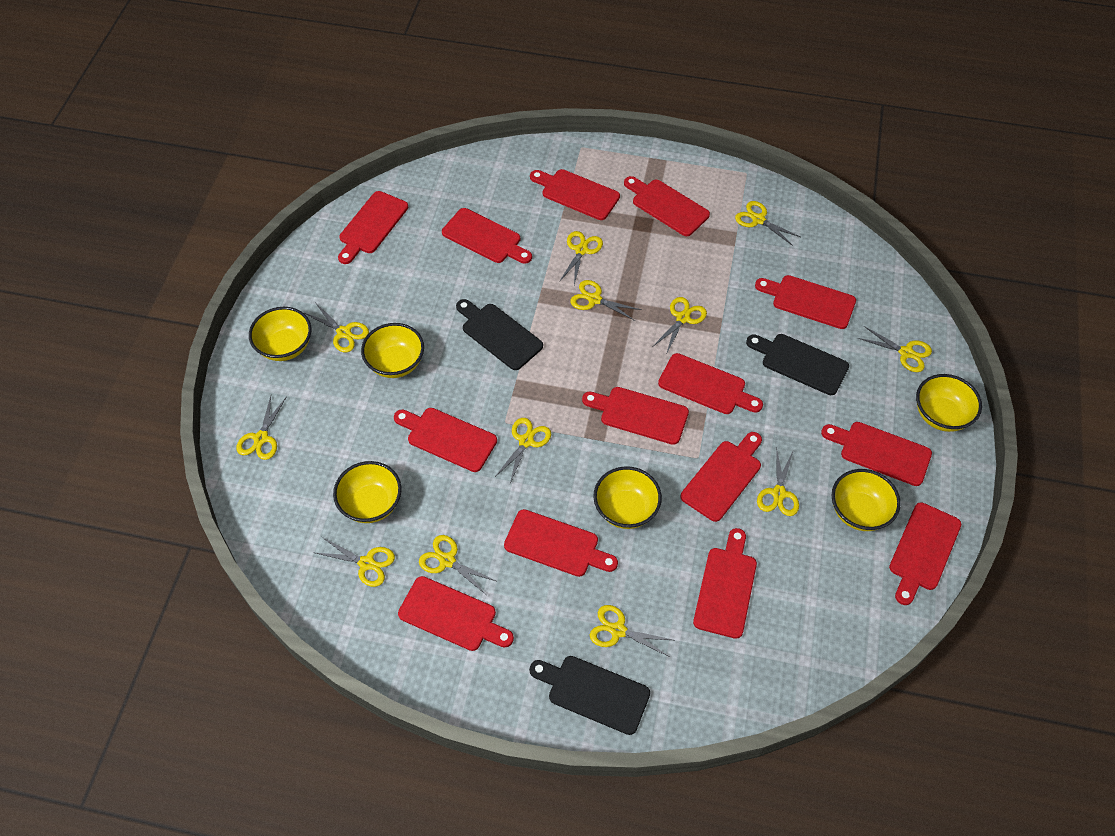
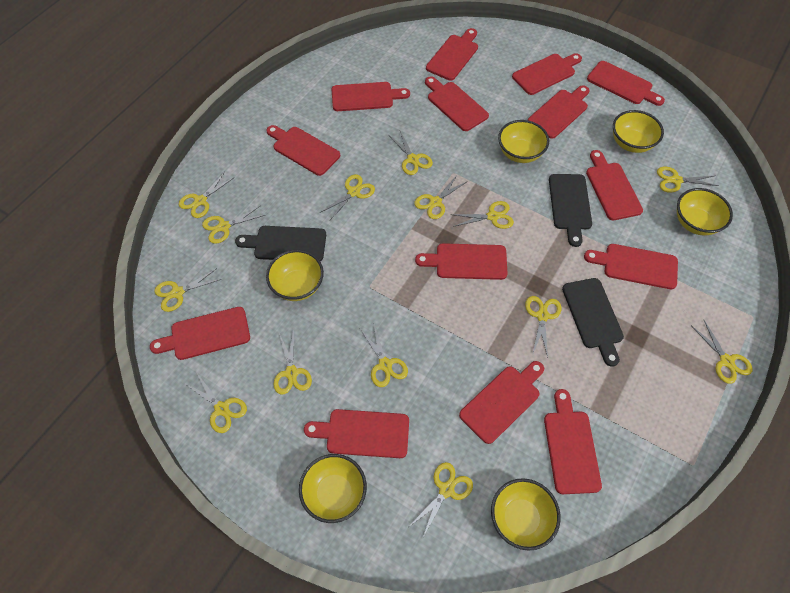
yellow scissors: [236,396,287,460] [305,304,369,352] [316,537,395,587] [419,535,496,594] [494,418,551,484] [559,231,603,285] [570,280,641,321] [590,605,673,657] [652,297,707,353] [735,201,800,246] [757,446,799,516] [858,326,932,372] = 12 -> [154,268,221,312] [179,172,233,218] [184,372,247,433] [202,205,265,244] [274,329,312,395] [321,174,375,220] [360,324,408,387] [389,131,433,175] [410,462,473,537] [414,174,468,219] [451,201,514,229] [525,296,561,358] [657,167,719,193] [692,319,752,384] = 14

